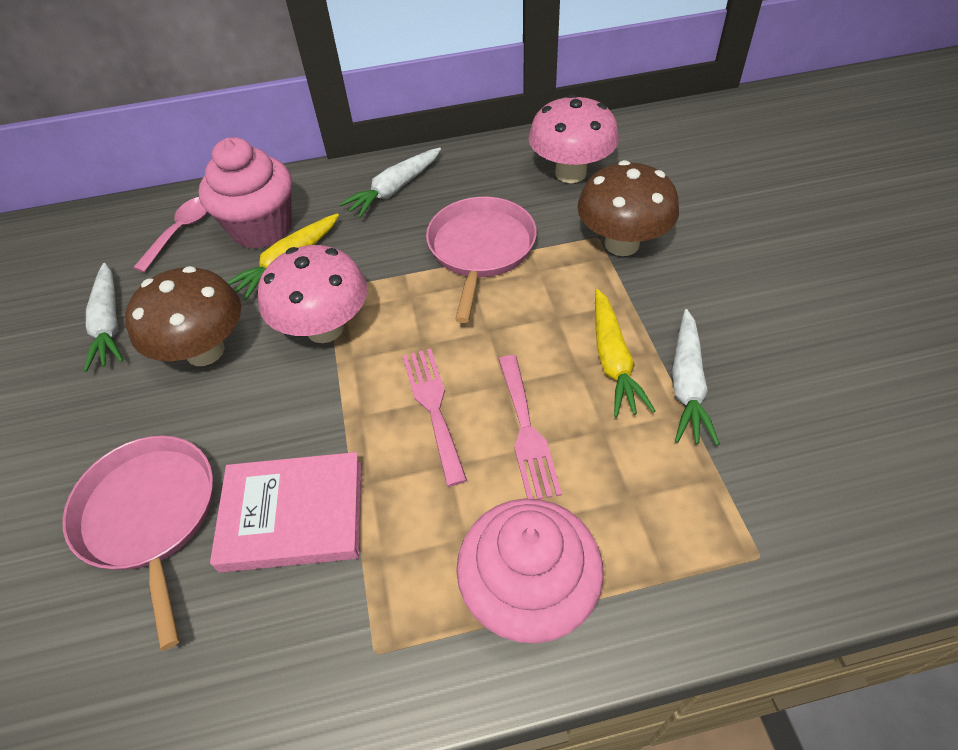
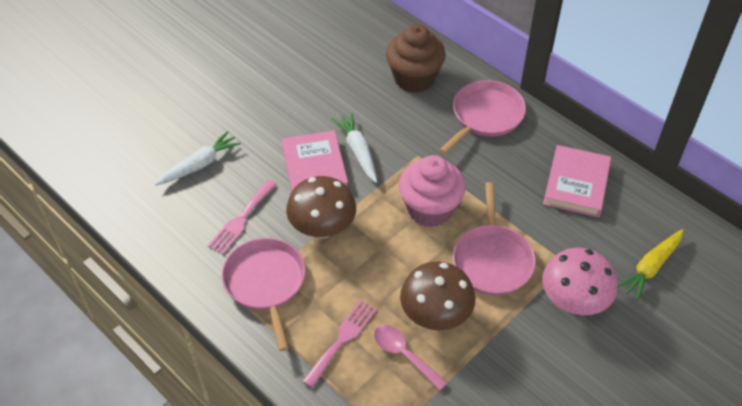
brown cupcake: none = 0 -> [386,24,446,93] = 1
pink book: [210,452,362,573] = 1 -> [282,130,348,191] [543,145,611,217] = 2
pink cupcake: [198,137,292,249] [456,498,604,643] = 2 -> [399,155,466,227] = 1
pink mushroom: [258,245,367,343] [528,94,619,183] = 2 -> [542,248,617,315] = 1
pink pan: [62,435,213,650] [426,197,537,323] = 2 -> [222,238,305,351] [439,80,526,154] [453,182,536,296] = 3
white carrot: [84,263,123,372] [339,147,441,218] [672,309,720,445] = 3 -> [154,131,241,186] [332,113,377,183] = 2
yellow carrot: [227,213,339,300] [595,289,656,417] = 2 -> [617,229,683,301] = 1

